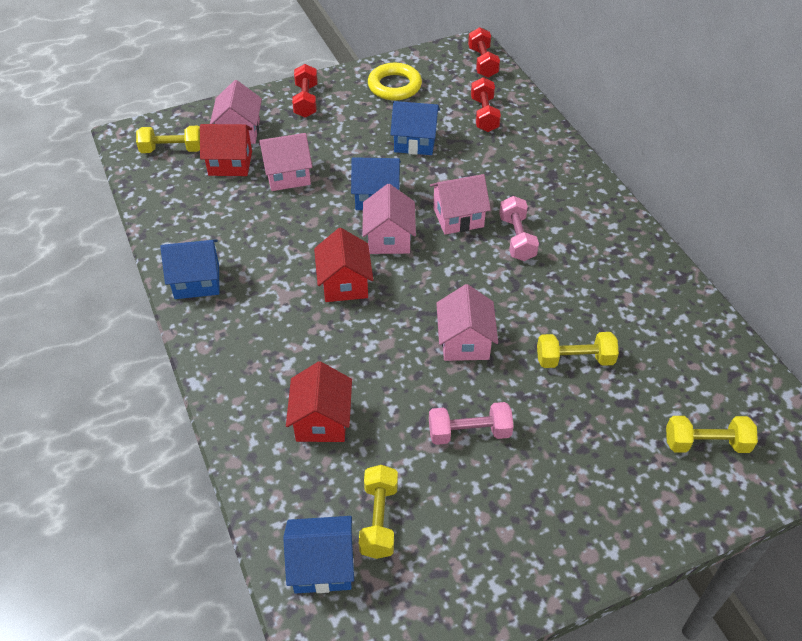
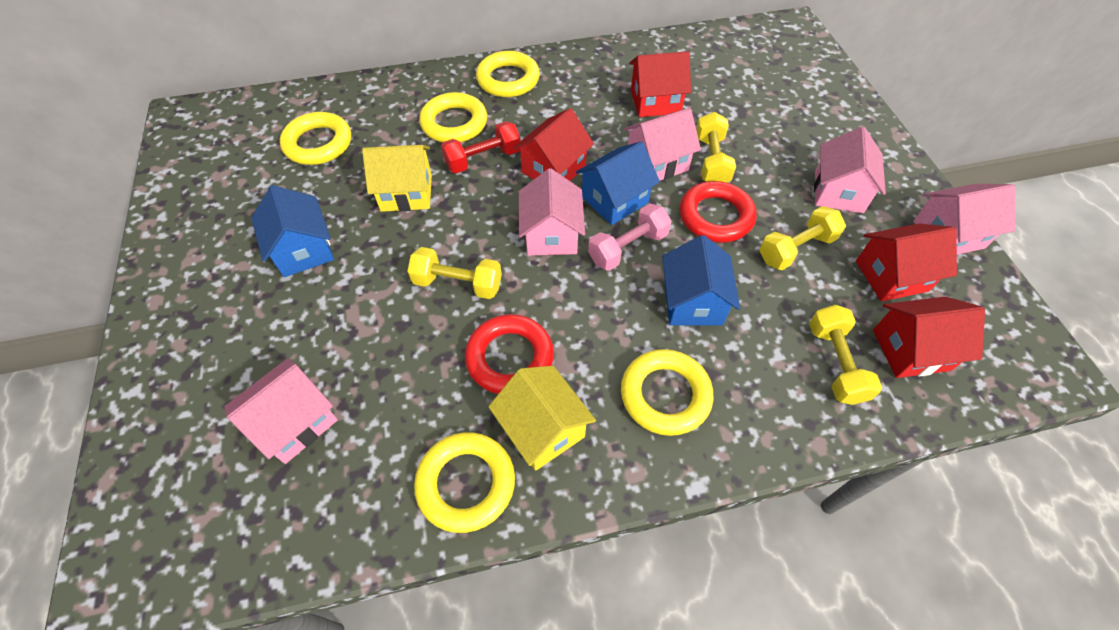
blue house: [160,239,219,299] [283,516,354,594] [351,157,401,210] [390,101,440,155] = 4 -> [251,185,334,277] [576,141,660,225] [662,235,740,326] = 3
pink dumbbell: [429,402,514,445] [499,196,539,261] = 2 -> [588,204,671,271] = 1
red dumbbell: [292,64,317,118] [468,27,500,78] [471,77,501,132] = 3 -> [441,121,521,173] = 1
red house: [200,124,252,176] [286,361,352,442] [314,228,373,302] = 3 -> [513,108,594,181] [629,51,691,117] [856,224,957,302] [873,296,985,378] = 4
red ring: none = 0 -> [465,314,554,394] [680,181,757,243] = 2
yellow house: none = 0 -> [362,145,432,212] [488,366,596,471] = 2
yellow ring: [368,63,422,100] = 1 -> [280,112,351,165] [414,432,515,533] [419,92,487,142] [476,51,540,97] [621,349,713,436] = 5

